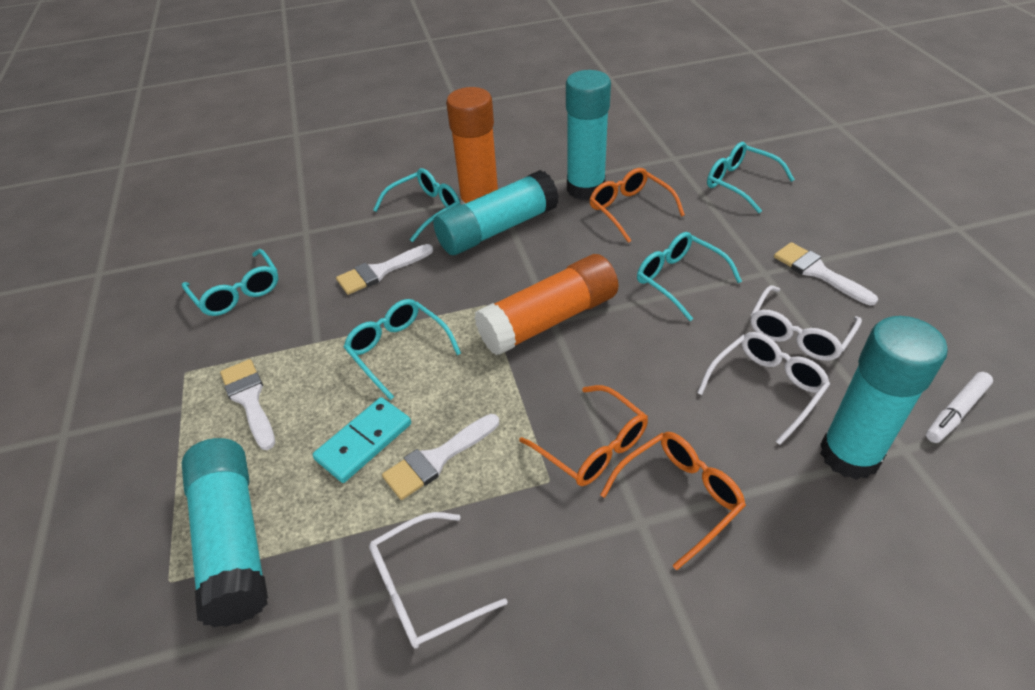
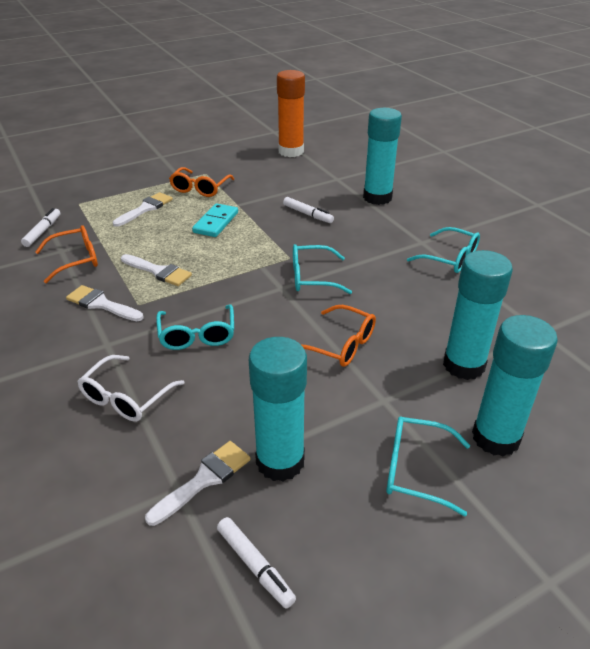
orange glue stick: [446,87,498,205] [474,254,618,356] = 2 -> [277,70,305,157] = 1
turquoise glasses: [182,249,279,316] [344,299,461,400] [373,168,461,242] [637,232,742,321] [707,142,795,213] = 5 -> [156,304,234,350] [293,244,352,294] [386,416,470,516] [407,227,480,273] = 4
white glasses: [369,512,508,649] [697,332,830,445] [751,285,862,361] = 3 -> [77,355,185,422] = 1
white marker: [926,372,993,443] = 1 -> [21,208,60,247] [217,517,296,609] [283,197,334,223] = 3

